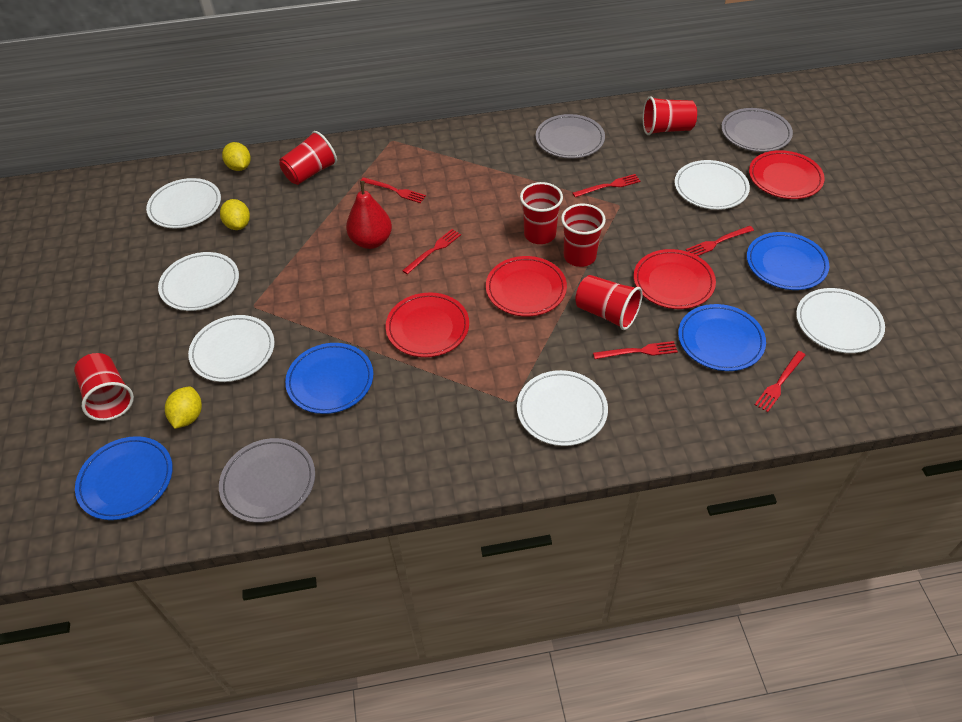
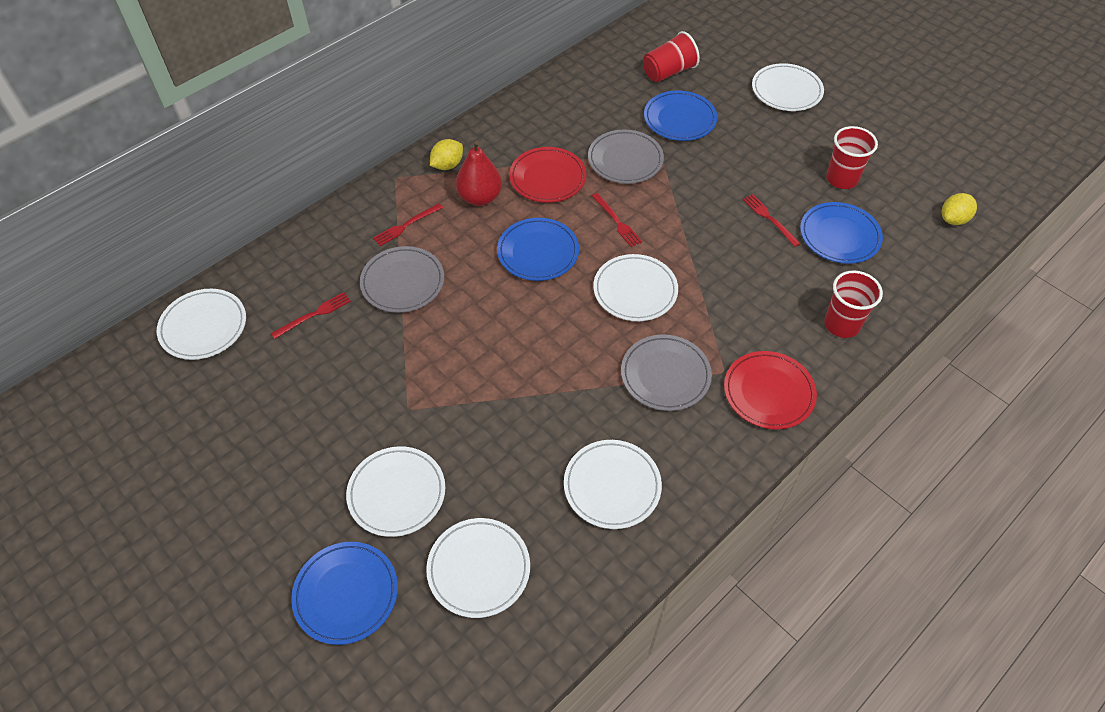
red cup: [74,353,134,421] [279,131,337,185] [520,182,563,244] [561,204,606,267] [575,275,643,330] [643,96,697,135] = 6 -> [643,31,700,82] [824,270,883,338] [826,126,878,189] = 3
red fork: [361,177,426,203] [402,229,461,274] [572,174,641,197] [593,341,678,359] [686,226,754,256] [755,351,806,412] = 6 -> [271,292,351,339] [373,203,443,246] [592,193,642,247] [743,194,801,247] = 4
red plate: [386,292,469,357] [486,256,567,316] [634,249,716,309] [749,150,825,199] = 4 -> [509,147,586,203] [724,351,817,430] = 2
yellow lemon: [165,387,202,429] [220,199,250,230] [222,142,251,171] = 3 -> [430,139,463,170] [942,193,977,225] = 2

